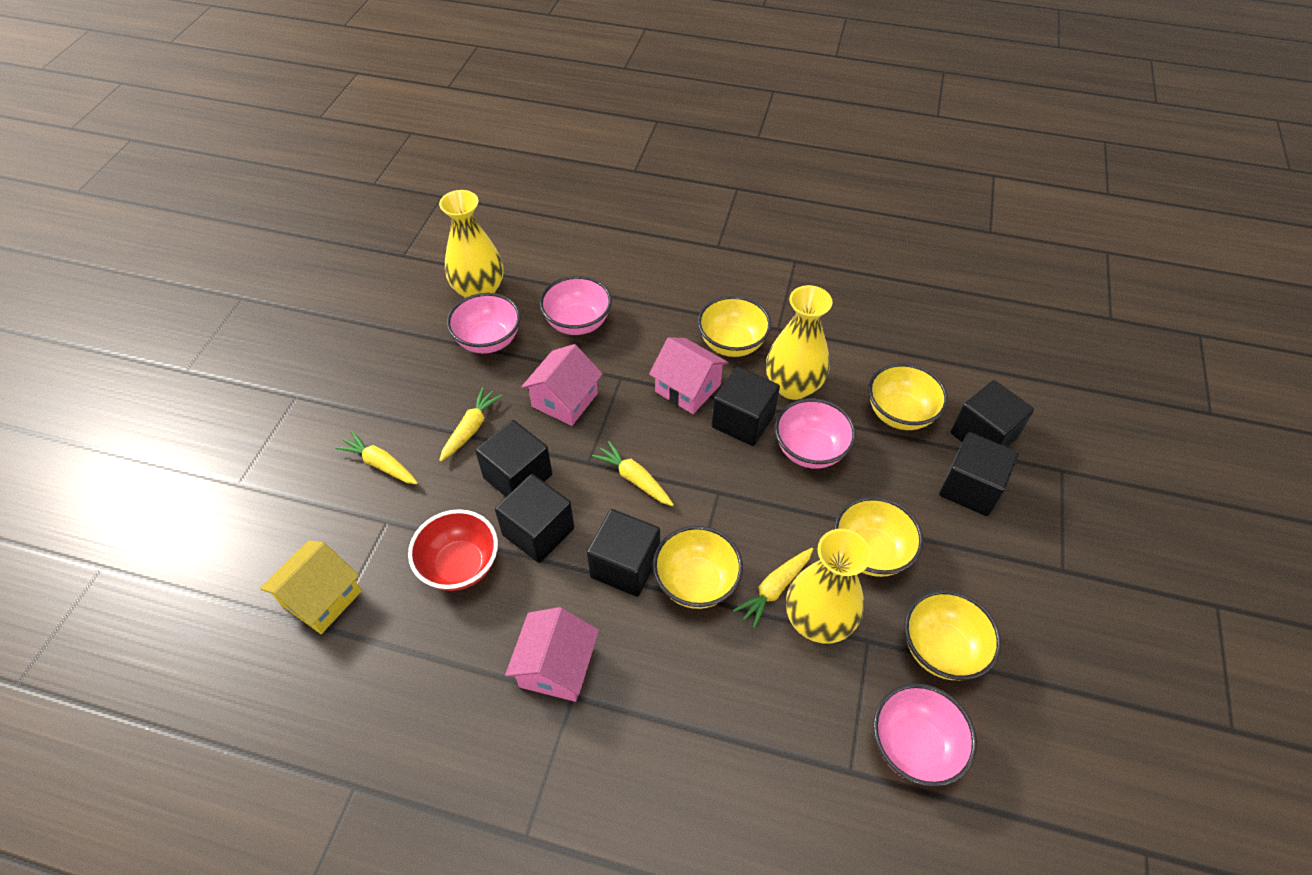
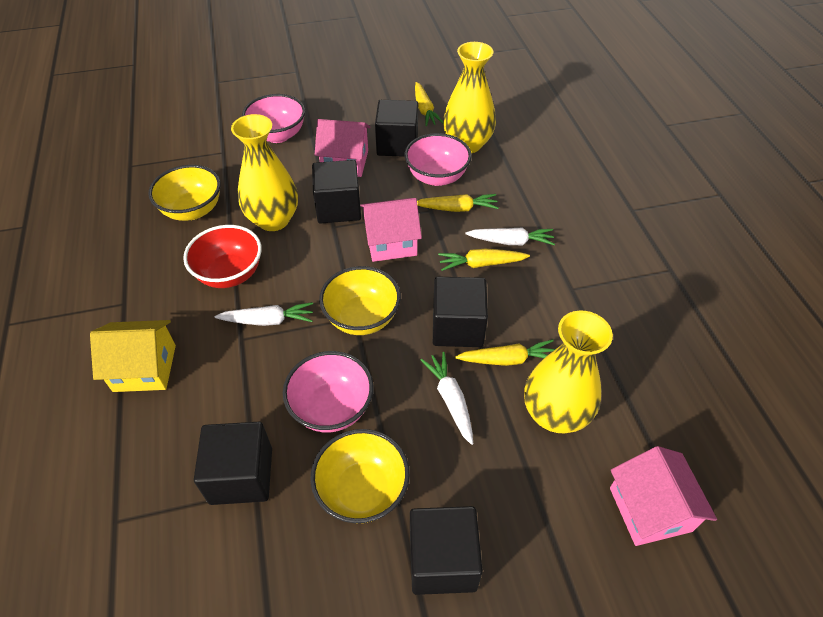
black cube: [475,420,552,497] [495,474,574,563] [587,509,660,597] [712,366,780,446] [939,432,1019,516] [951,380,1034,447] = 6 -> [194,422,272,505] [312,160,361,224] [375,100,418,157] [410,506,483,595] [433,277,488,347] = 5
pink bowl: [447,293,520,354] [540,276,612,335] [775,398,856,469] [873,683,977,787] = 4 -> [242,94,305,143] [283,351,374,432] [404,133,472,186] = 3
white carrot: none = 0 -> [215,302,313,326] [420,352,473,445] [465,228,555,245] = 3
yellow bowl: [653,526,743,609] [698,296,771,357] [834,497,923,577] [868,363,948,430] [904,590,1001,680] = 5 -> [148,165,221,221] [310,429,410,523] [319,266,401,335] = 3

